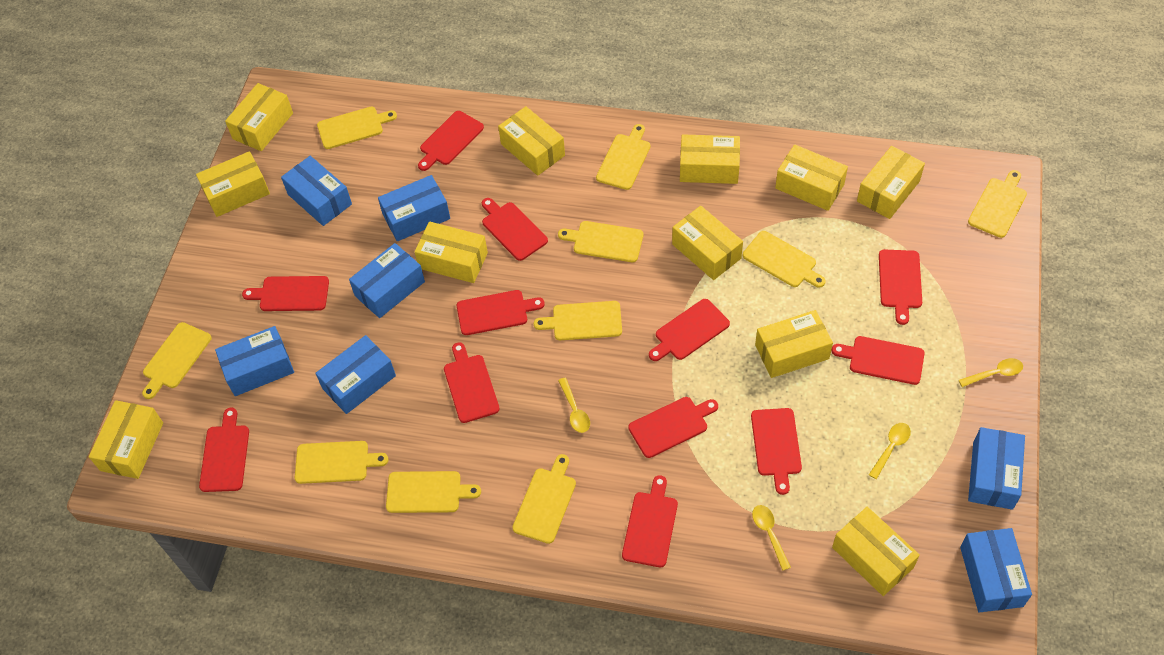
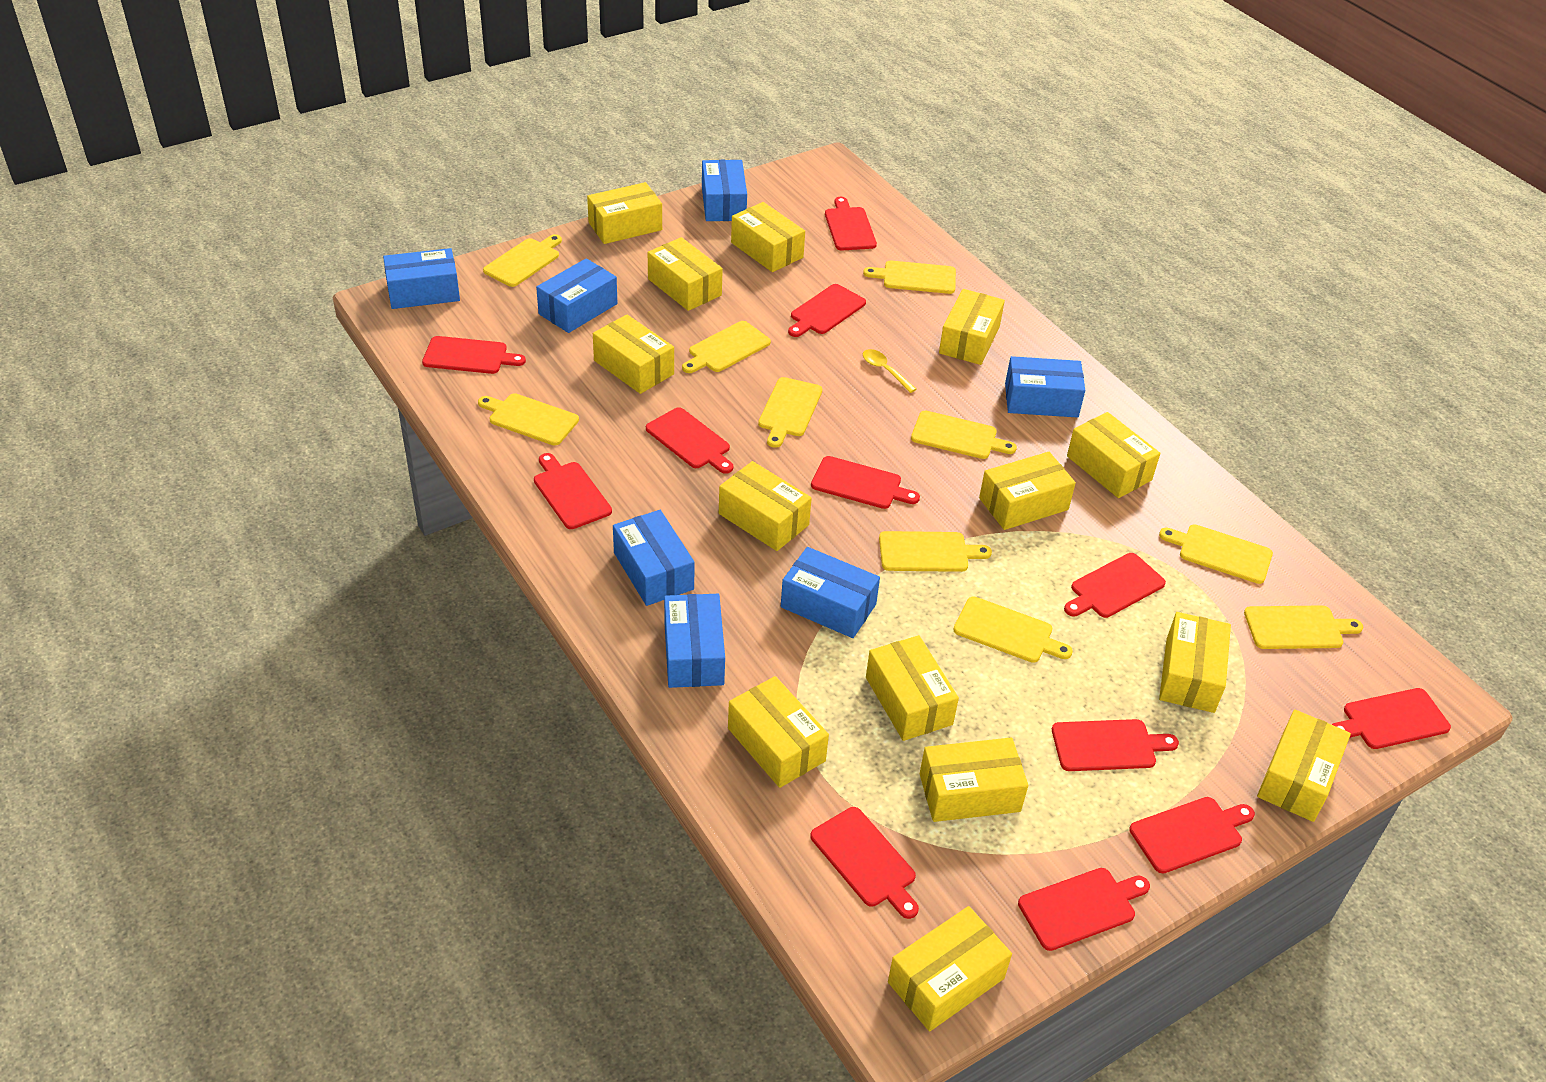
yellow box: [89,400,163,479] [196,151,270,217] [225,83,293,151] [414,221,488,283] [498,106,565,176] [672,206,743,280] [680,134,740,184] [755,310,833,378] [775,144,848,211] [832,507,920,596] [857,146,925,219] = 11 -> [587,182,662,244] [593,314,674,394] [648,237,723,311] [719,461,812,551] [728,676,829,788] [731,202,805,272] [866,635,959,741] [888,906,1012,1032] [920,738,1028,822] [939,289,1005,365] [979,452,1076,530] [1067,412,1160,498] [1159,612,1231,713] [1257,709,1351,822] = 14
yellow spoon: [558,378,590,433] [752,505,791,571] [869,423,911,479] [959,358,1023,387] = 4 -> [863,349,917,393] = 1

